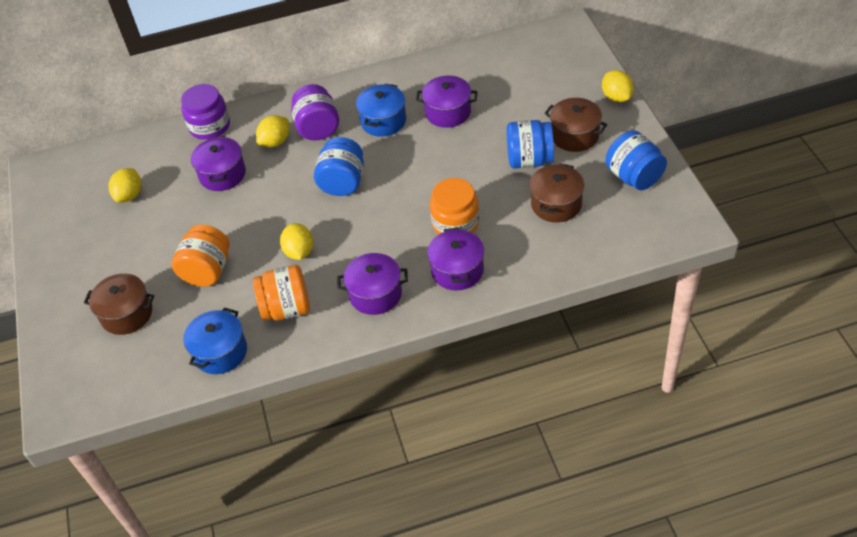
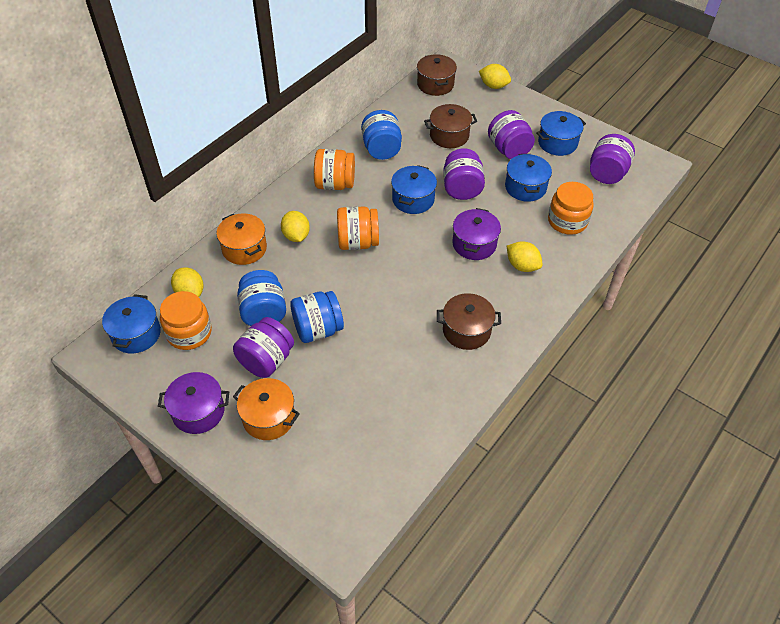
blue pot: [184,307,247,374] [356,84,406,137] = 2 -> [102,294,161,354] [391,165,437,214] [505,154,552,202] [536,111,586,156] = 4
orange jar: [171,224,230,287] [253,265,310,321] [430,178,479,235] = 3 -> [160,291,212,350] [314,149,355,190] [337,206,379,250] [548,182,594,235] = 4
orange pot: none = 0 -> [217,213,267,265] [233,378,300,440] = 2
purple jar: [181,84,230,140] [291,84,339,141] = 2 -> [233,317,294,378] [443,148,485,200] [488,110,535,159] [590,134,635,184] = 4
purple pot: [191,136,246,191] [337,253,408,315] [416,75,478,128] [427,227,484,291] = 4 -> [158,372,229,434] [452,208,501,260] = 2

